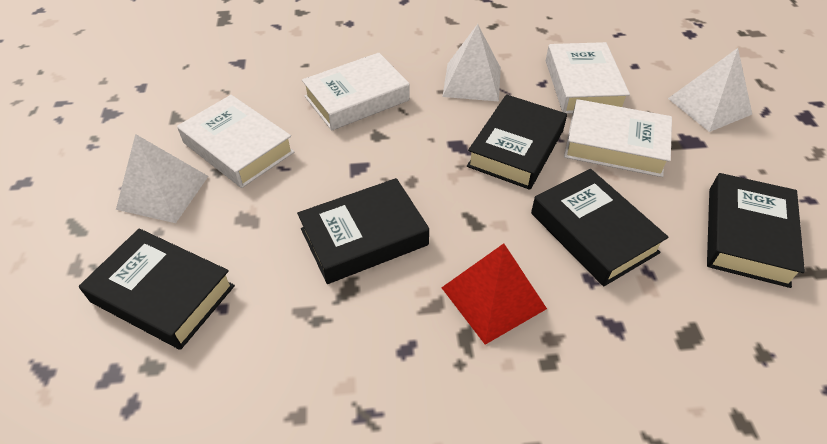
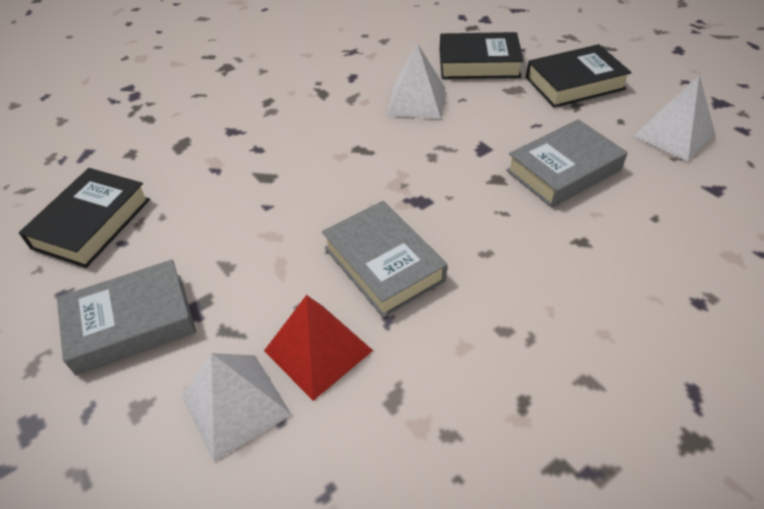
black book: [79,228,235,350] [297,178,429,284] [467,94,567,190] [531,169,669,286] [707,173,805,288] = 5 -> [19,168,150,268] [440,32,524,79] [526,44,632,108] = 3
grey book: none = 0 -> [57,259,196,376] [322,201,447,318] [506,119,628,208] = 3
white book: [177,95,295,188] [302,53,410,131] [546,42,630,114] [564,99,672,177] = 4 -> none = 0

